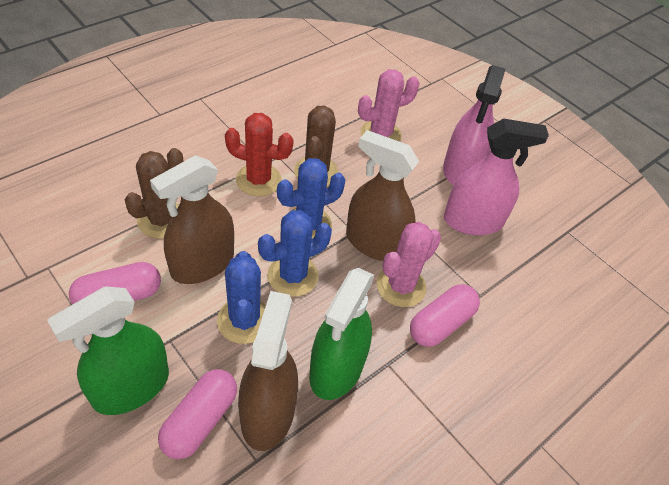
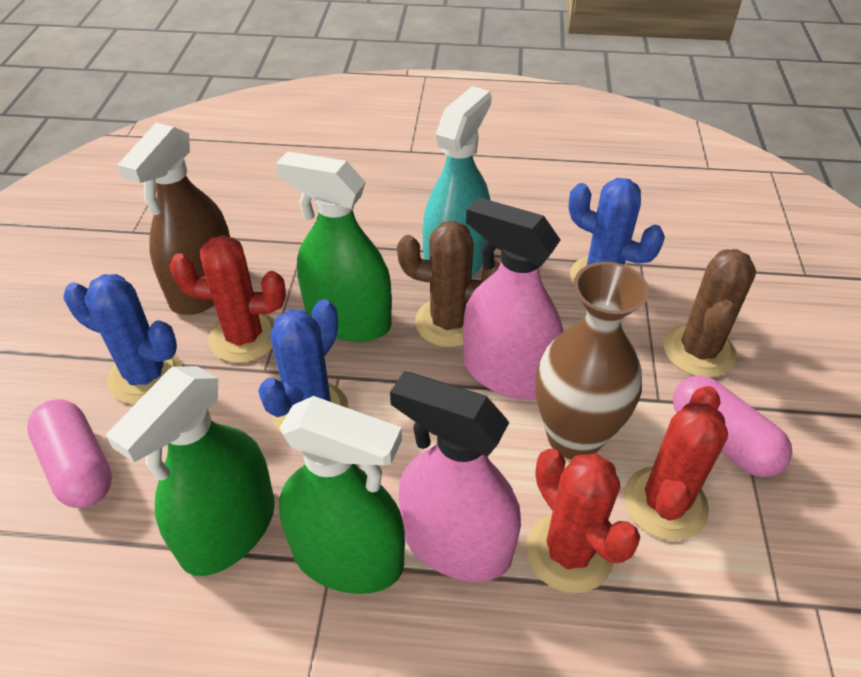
brown spray bottle: [150,155,234,284] [238,291,298,451] [346,130,419,261] = 3 -> [117,123,230,315] = 1
brown vase: none = 0 -> [535,262,649,459] = 1
green spray bottle: [47,286,169,415] [309,268,374,400] = 2 -> [106,366,275,576] [276,151,392,342] [279,396,405,594] = 3
pink cactus: [358,69,420,142] [376,222,441,307] = 2 -> none = 0
pink capsule: [69,262,161,305] [158,369,237,459] [410,284,480,347] = 3 -> [27,399,112,508] [673,375,792,477] = 2
red cactus: [225,113,294,196] = 1 -> [169,235,286,363] [526,449,640,593] [624,386,728,540] = 3
turquoise spray bottle: none = 0 -> [423,86,492,276] = 1

